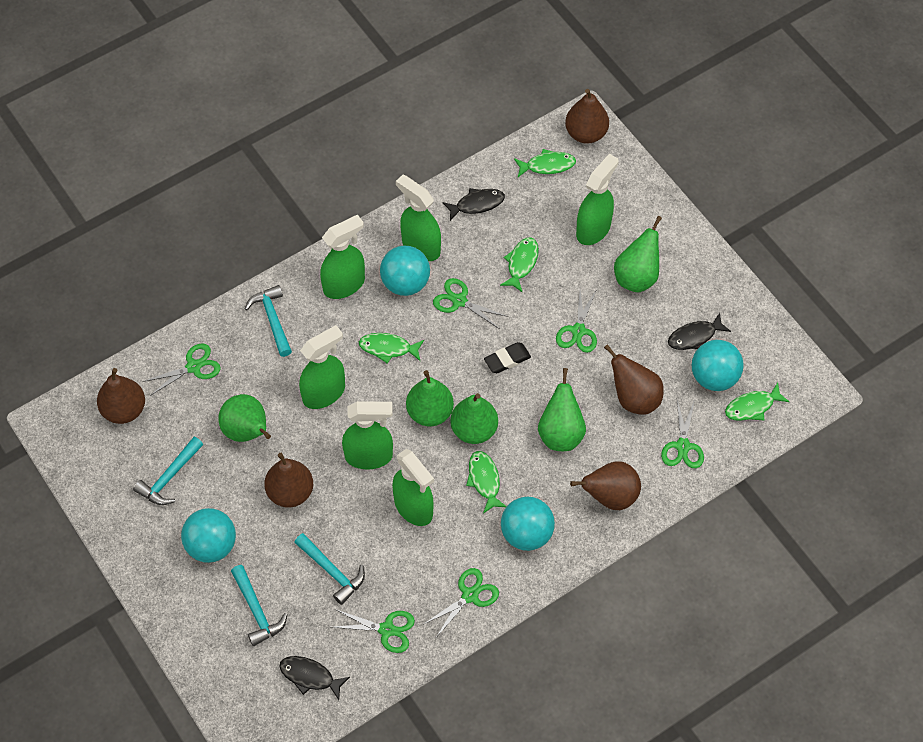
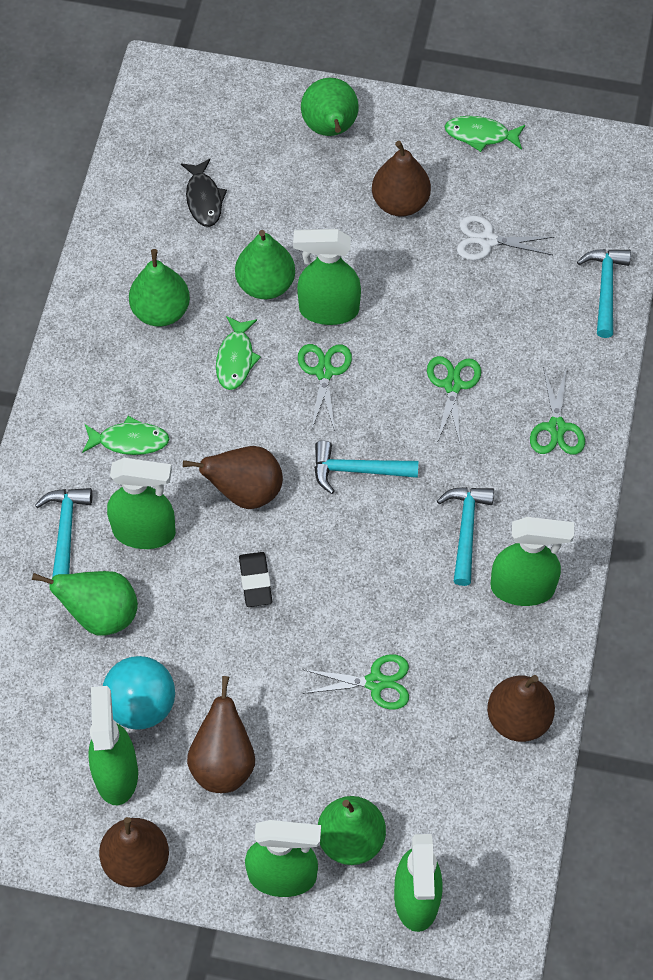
black fish: [279,656,350,700] [443,188,505,221] [668,313,731,350] = 3 -> [181,159,227,227] = 1
green fish: [359,333,424,363] [466,451,507,513] [500,237,539,292] [514,149,576,177] [725,382,790,421] = 5 -> [82,416,169,455] [216,316,261,390] [445,116,525,152] = 3
green scissors: [142,343,221,396] [333,609,415,653] [424,568,499,636] [433,278,508,329] [556,289,597,353] [661,400,704,468] = 6 -> [298,344,352,431] [302,654,409,710] [427,356,481,443] [530,366,585,455] = 4
turquoise ball: [181,508,236,563] [380,246,430,296] [501,497,555,551] [692,340,744,391] = 4 -> [103,656,175,730] = 1
white scissors: none = 0 -> [457,215,554,260] = 1

